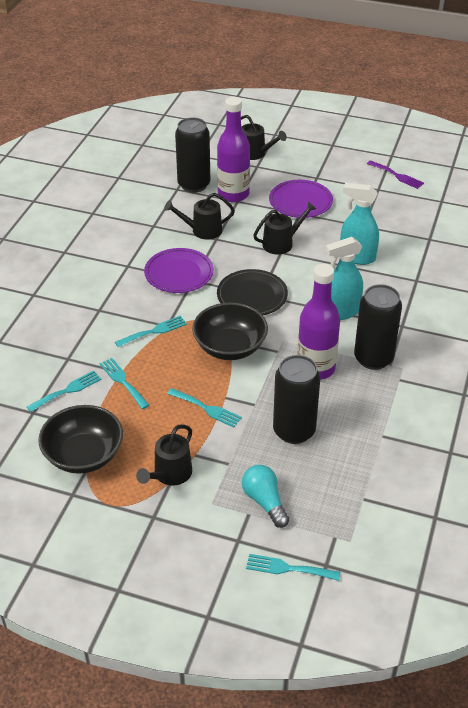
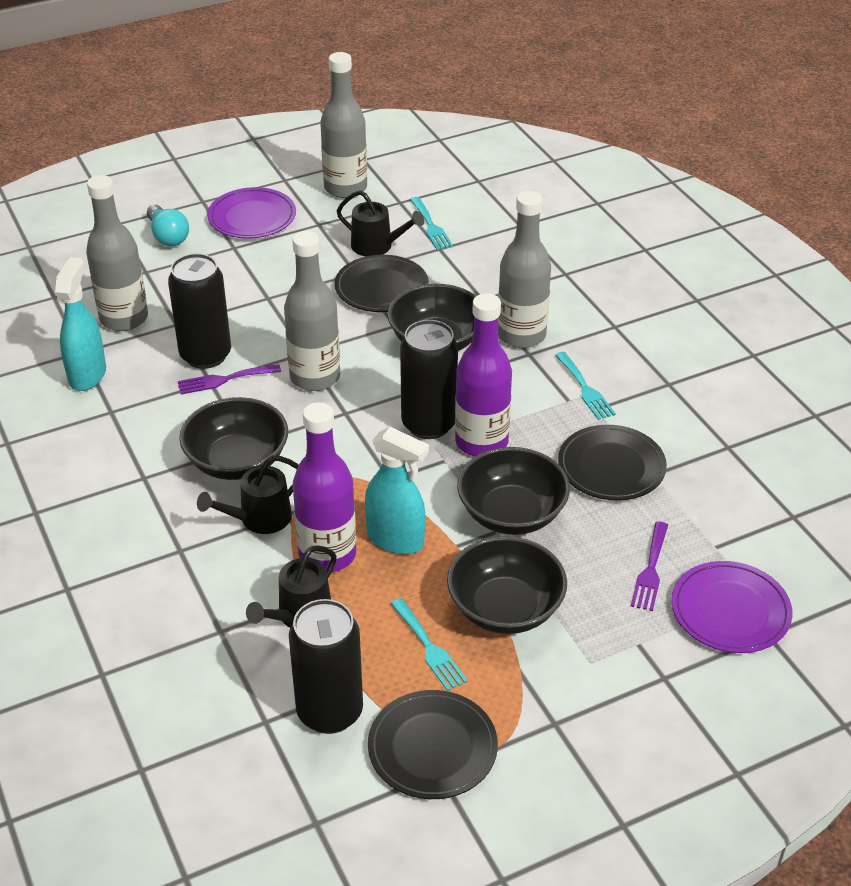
black bowl: [38,405,123,474] [192,302,268,360] = 2 -> [179,397,288,480] [387,284,476,351] [447,536,567,634] [457,447,570,535] = 4
black plate: [217,269,288,315] = 1 -> [335,255,429,312] [368,690,498,799] [558,425,667,501] = 3
black watering can: [136,424,192,486] [164,193,235,240] [241,115,287,160] [253,201,316,255] = 4 -> [197,456,299,534] [246,545,337,628] [337,190,424,256] = 3
grey bottle: none = 0 -> [86,175,148,331] [284,231,340,391] [320,52,367,198] [498,191,551,348] = 4
purple fork: [367,160,424,189] = 1 -> [178,364,281,394] [631,521,668,611] = 2
turquoise fork: [27,371,101,412] [100,358,149,409] [115,316,187,347] [167,388,242,427] [246,554,340,581] = 5 -> [390,598,468,691] [410,197,453,250] [555,352,616,420] = 3

